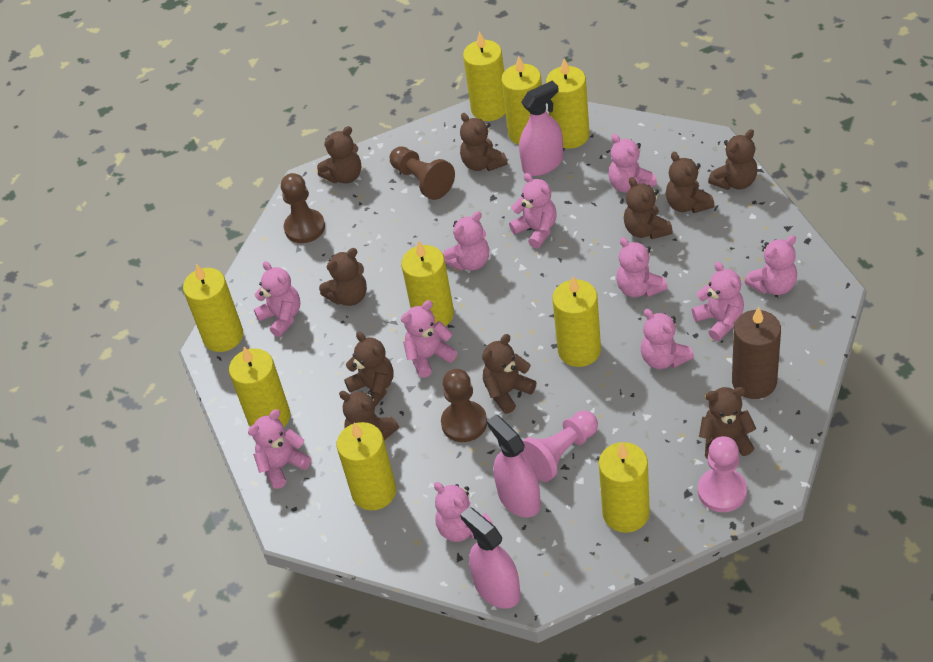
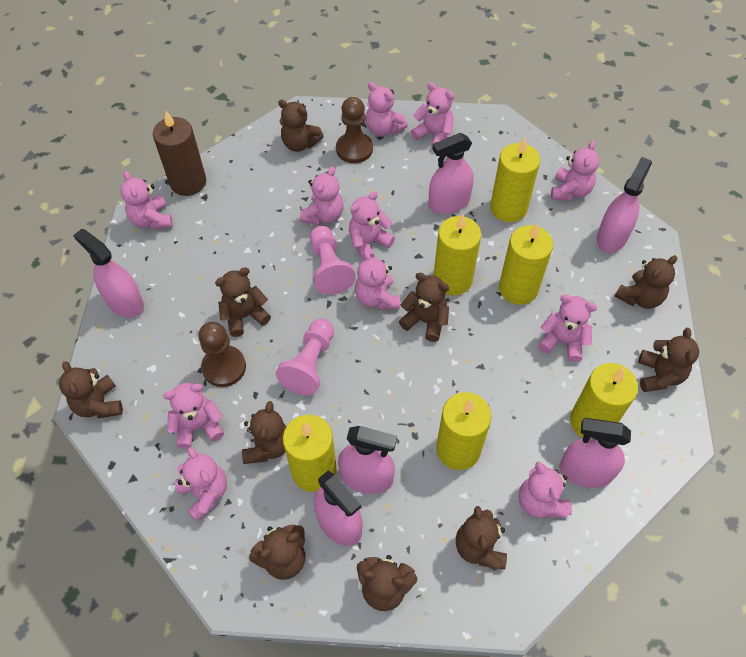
brown pawn: [281,173,325,243] [390,146,455,200] [441,369,487,442] = 3 -> [199,322,246,387] [336,97,373,163] = 2
pink spray bottle: [460,507,521,609] [487,415,541,517] [519,81,563,176] = 3 -> [73,229,144,318] [314,471,363,546] [338,426,397,494] [429,133,474,214] [559,418,631,488] [597,157,652,253] = 6
yellow candle: [183,264,243,352] [229,347,290,427] [336,422,396,510] [401,241,454,326] [463,31,505,121] [501,56,542,145] [546,58,589,149] [553,276,601,367] [599,442,650,533] = 9 -> [283,415,337,492] [434,214,481,296] [436,392,492,470] [490,138,540,222] [499,224,553,305] [570,363,638,438] = 6

